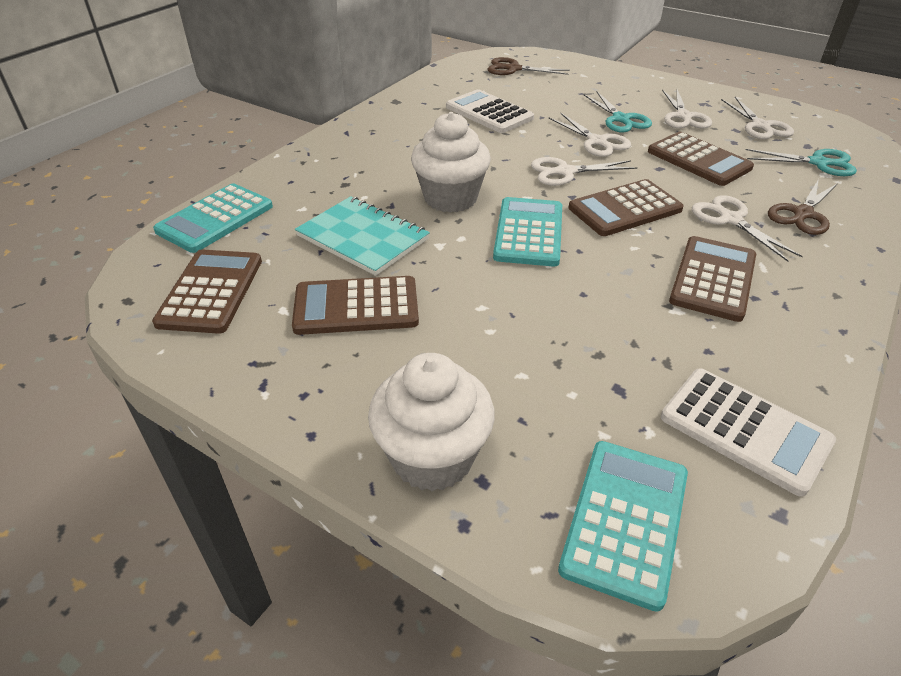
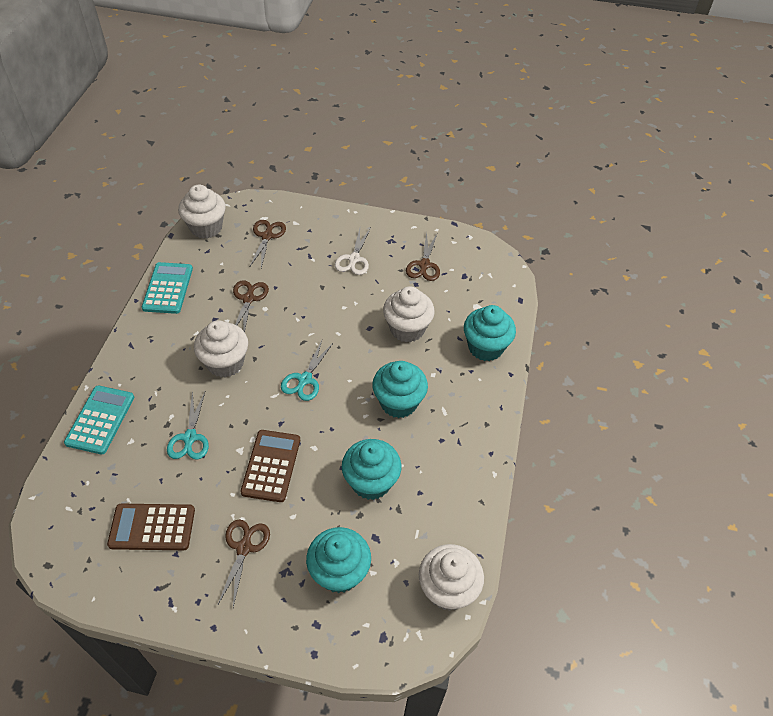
brown calculator: [152,249,262,334] [292,276,419,335] [568,179,684,236] [648,132,754,186] [669,236,756,322] = 5 -> [107,504,195,550] [240,430,300,502] = 2
brown scissors: [487,57,570,75] [768,179,838,235] = 2 -> [217,519,270,607] [233,280,269,332] [250,220,286,268] [406,232,440,281] = 4
turquoise calculator: [153,184,273,253] [493,197,562,267] [558,441,688,612] = 3 -> [64,386,134,454] [142,262,193,314] = 2
turquoise cupcake: none = 0 -> [306,527,371,593] [342,439,402,500] [372,361,428,418] [464,305,516,361] = 4
turquoise notebook: [295,196,430,276] = 1 -> none = 0
white calculator: [446,89,534,133] [661,368,836,497] = 2 -> none = 0
white cupcake: [368,353,495,491] [411,112,491,213] = 2 -> [178,185,226,239] [194,320,248,378] [383,286,435,342] [419,544,484,611] = 4
white scissors: [531,157,637,186] [549,113,631,157] [662,89,712,128] [692,195,803,262] [721,97,794,139] = 5 -> [335,228,371,275] = 1

